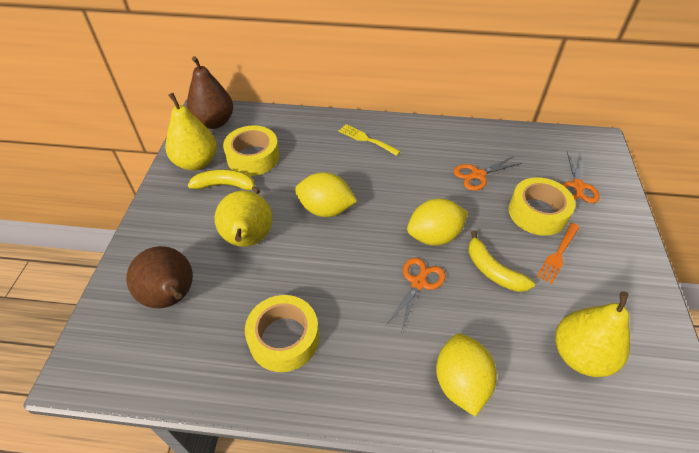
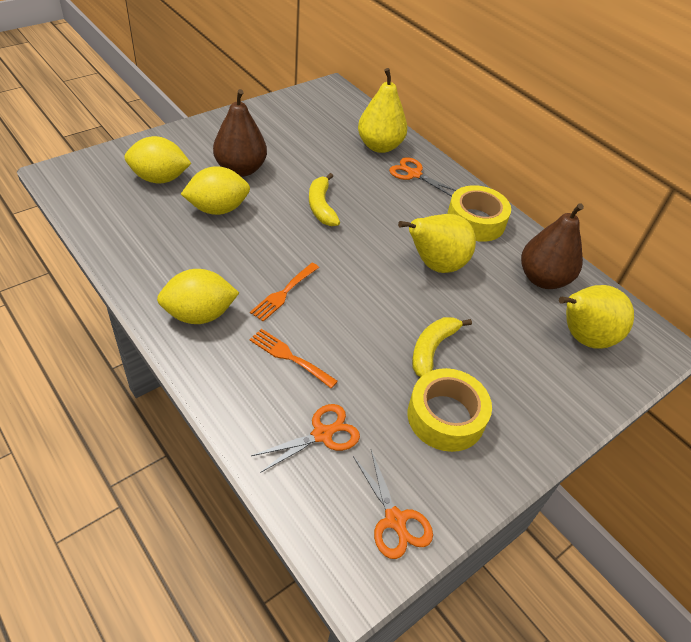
orange fork: [537,223,580,284] = 1 -> [249,329,338,389] [250,263,319,322] = 2
yellow fork: [339,124,401,156] = 1 -> none = 0
yellow tape: [223,125,279,176] [245,295,319,372] [509,177,575,236] = 3 -> [408,368,492,452] [447,185,511,242] = 2

